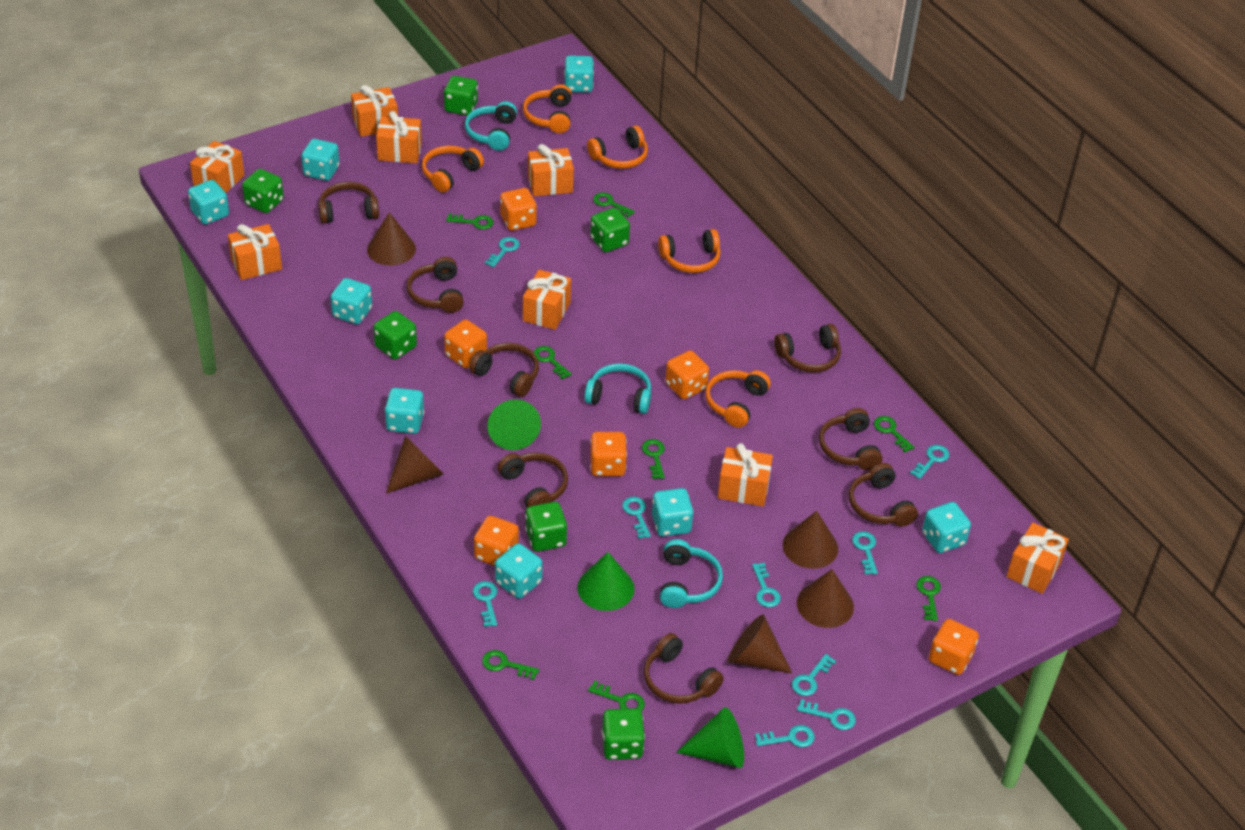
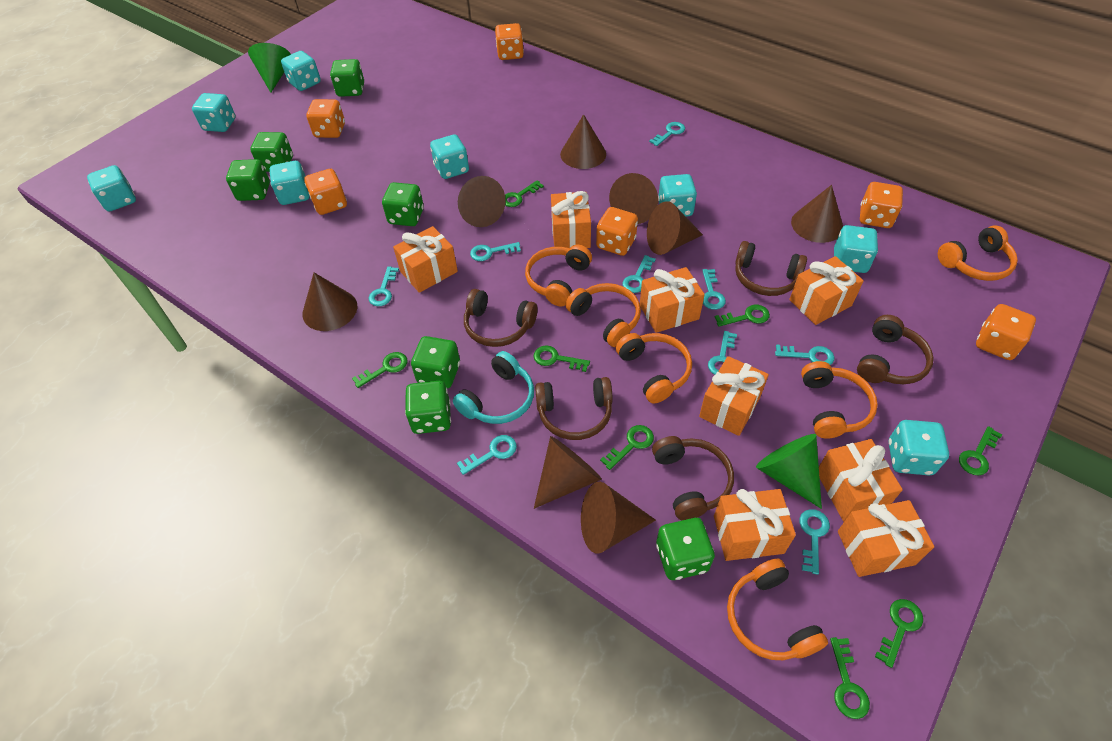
brown cone: [367,212,416,266] [386,436,444,494] [728,615,792,673] [783,511,838,569] [797,569,854,628] = 5 -> [303,273,357,331] [458,176,506,227] [534,436,602,509] [560,114,606,169] [581,482,656,554] [609,173,658,224] [647,201,703,255] [791,185,843,243] = 8
brown headphones: [318,182,379,224] [407,257,464,313] [469,343,539,397] [498,452,568,508] [644,633,724,704] [774,324,841,373] [819,408,883,470] [849,463,918,527] = 8 -> [464,289,538,347] [535,377,613,440] [652,436,734,520] [735,241,807,296] [857,315,934,384] = 5
green cone: [488,399,541,450] [577,552,635,611] [676,707,744,768] = 3 -> [248,43,291,92] [756,434,822,509] = 2
green dice: [242,169,284,213] [374,311,417,360] [444,76,478,116] [525,502,567,552] [590,208,630,252] [602,708,645,760] = 6 -> [226,159,270,201] [251,132,293,172] [330,59,364,97] [382,182,424,226] [405,381,451,434] [411,336,460,389] [656,518,715,580] = 7
orange headphones: [422,145,484,193] [523,84,571,133] [587,126,648,169] [658,229,721,273] [705,370,771,428] = 5 -> [525,245,592,306] [565,283,641,347] [616,333,692,404] [727,558,828,660] [801,361,878,439] [938,225,1018,281] = 6
turquoise headphones: [465,101,517,151] [584,363,651,414] [660,539,723,608] = 3 -> [453,351,534,424] = 1

